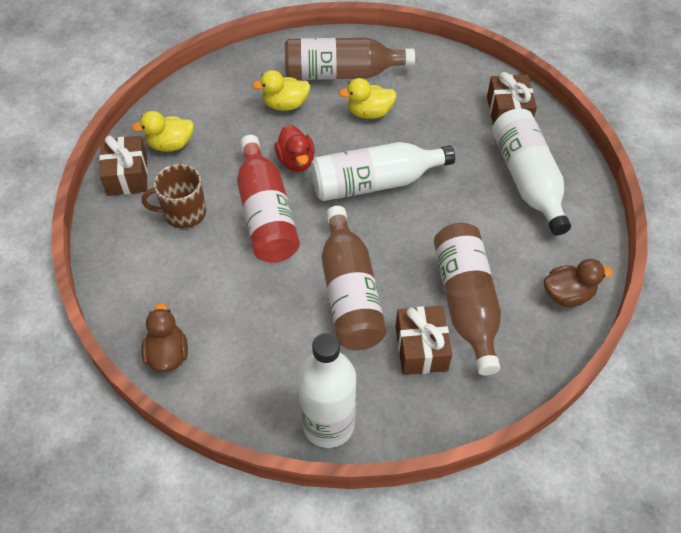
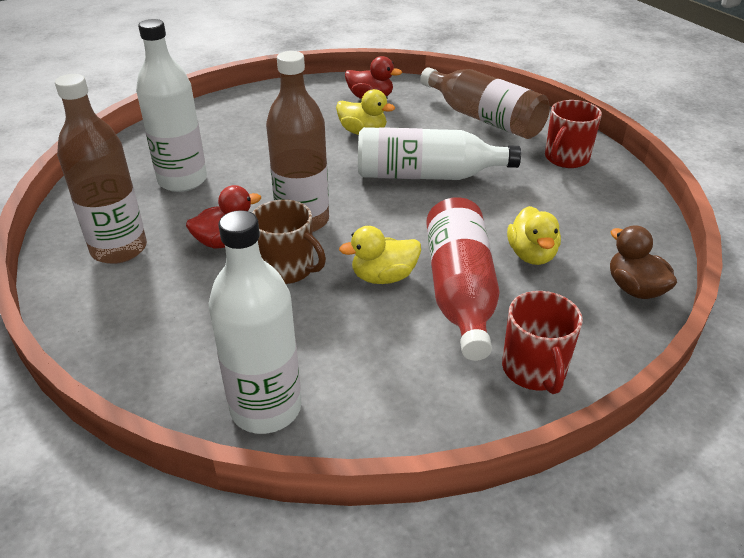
brown duck: [141,303,188,372] [544,259,613,307] = 2 -> [610,225,677,299] = 1
brown gift: [99,135,148,196] [396,306,452,375] [487,72,537,124] = 3 -> none = 0
red duck: [275,125,315,172] = 1 -> [186,185,261,248] [345,56,402,99] = 2
red mug: none = 0 -> [502,291,583,394] [545,100,602,168] = 2

